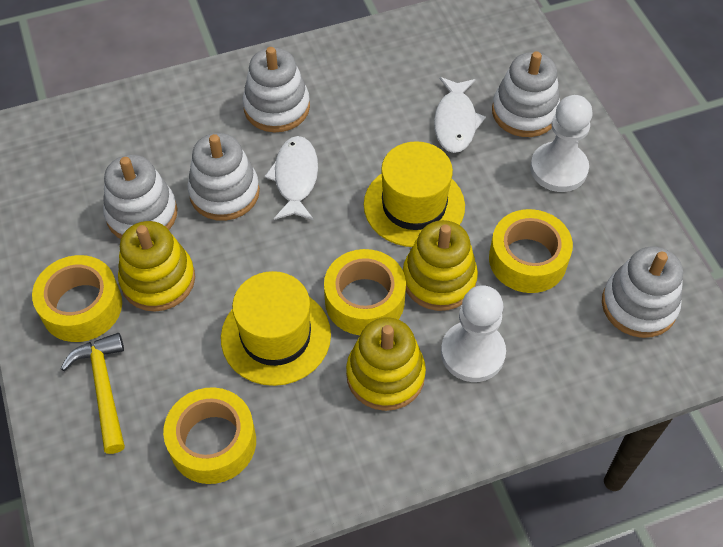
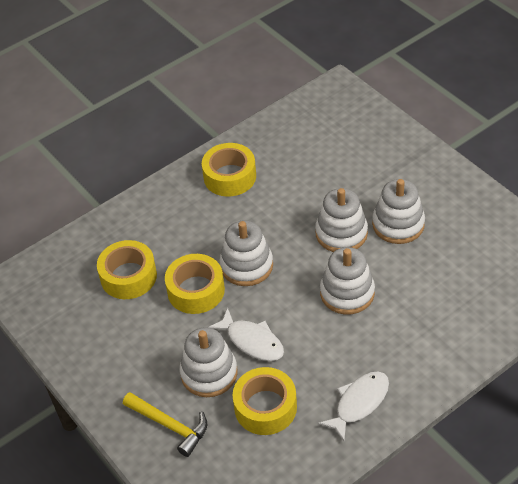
white pawn: [441,285,506,382] [530,95,593,192] = 2 -> none = 0
yellow hat: [221,271,331,386] [364,141,465,247] = 2 -> none = 0
yellow stacking toy: [118,221,195,312] [346,317,426,411] [403,220,478,311] = 3 -> none = 0

